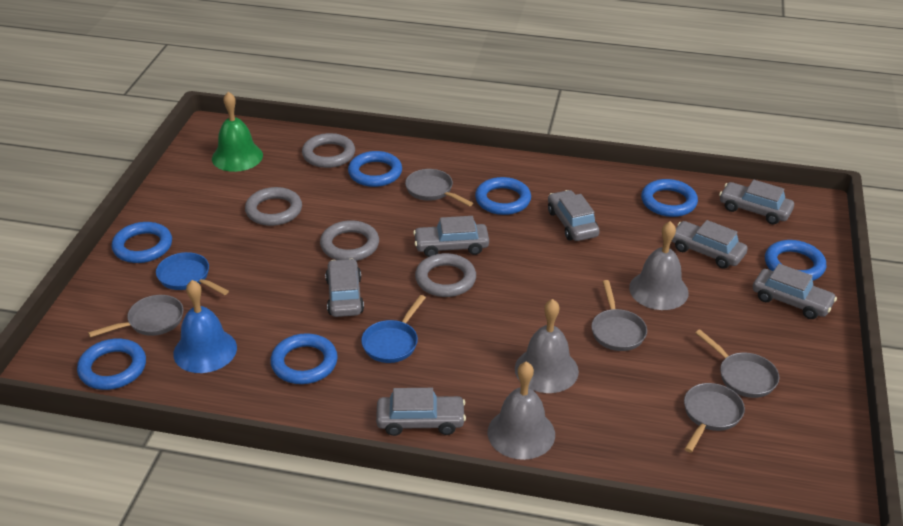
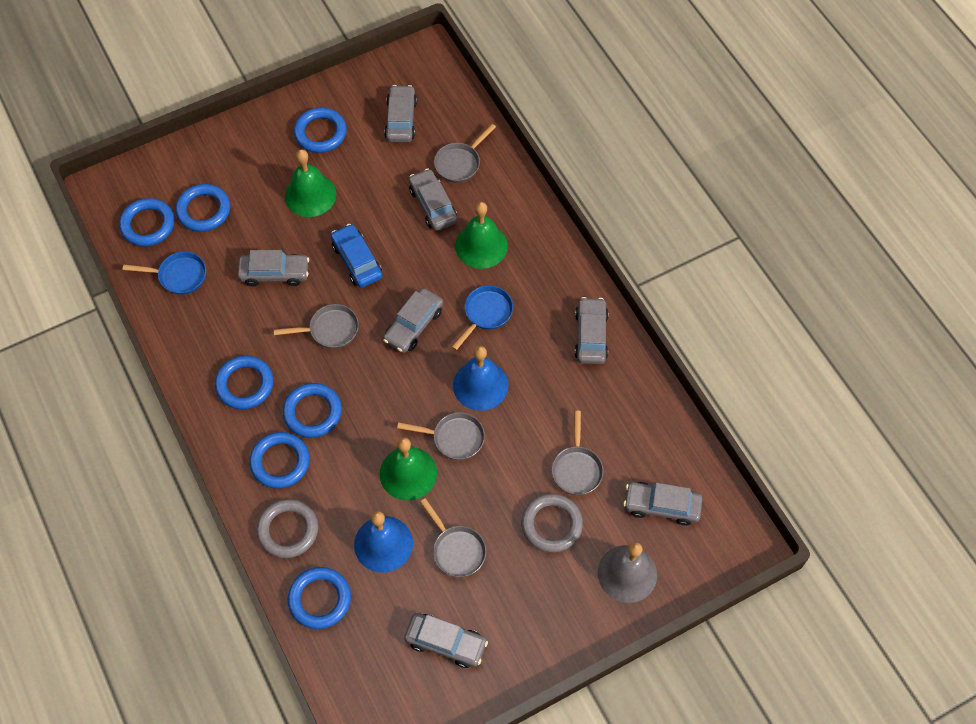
blue bell: [173,280,237,373] = 1 -> [354,511,413,573] [453,346,509,411] = 2
blue car: none = 0 -> [331,224,382,288] = 1
green bell: [212,92,263,172] = 1 -> [285,149,336,217] [380,437,437,500] [455,202,508,269] = 3
grey bell: [488,362,555,460] [515,299,579,393] [629,221,689,310] = 3 -> [598,542,657,603] = 1
grey ring: [245,187,302,226] [302,133,355,168] [320,220,379,261] [415,253,476,297] = 4 -> [256,499,318,558] [521,493,583,553] = 2

